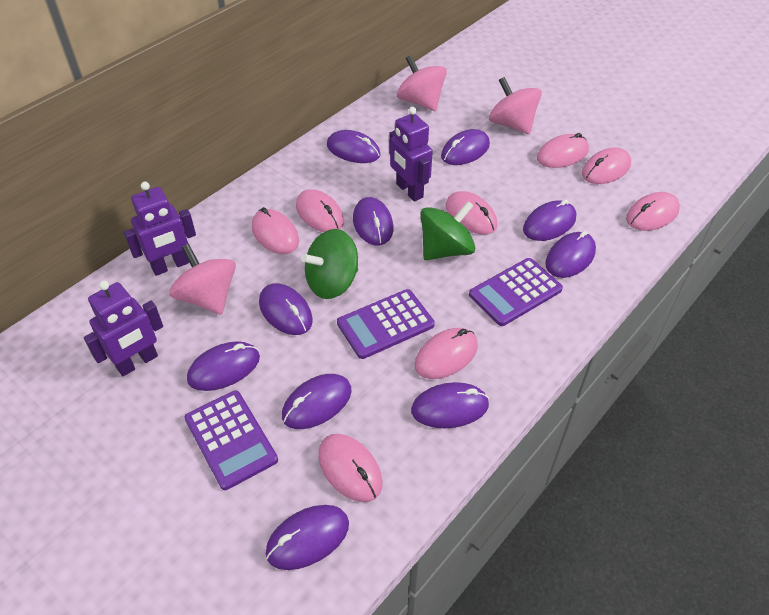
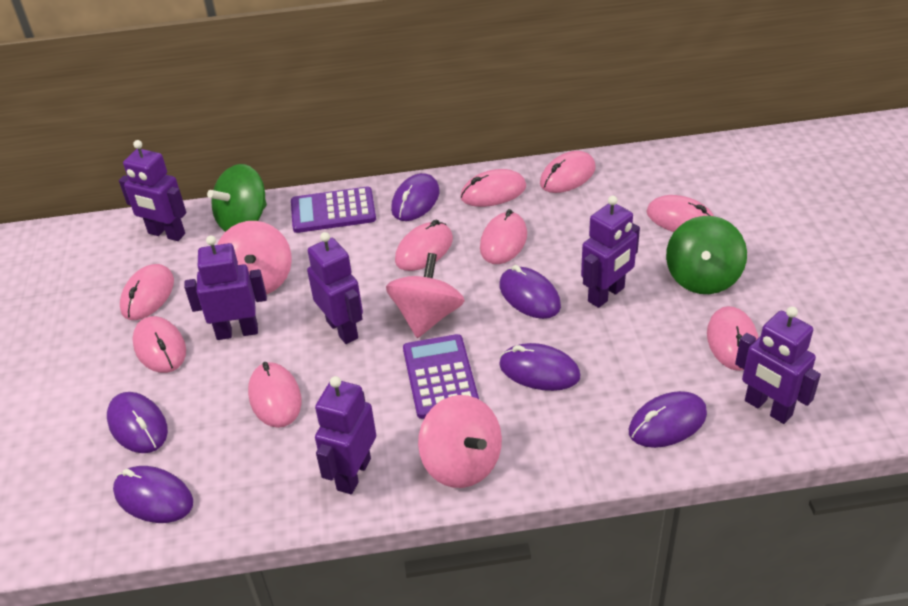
pink mouse: [252,207,299,254] [296,189,344,232] [318,434,382,502] [414,328,478,379] [446,191,497,235] [537,133,589,168] [582,148,631,184] [626,192,680,231] = 8 -> [120,264,174,320] [133,316,186,373] [248,362,302,428] [395,220,453,271] [460,169,526,207] [480,209,527,264] [540,151,596,193] [647,195,714,232] [707,306,759,371] = 9
purple calculator: [184,390,278,490] [337,289,435,359] [469,258,563,326] = 3 -> [291,187,376,233] [403,334,479,419] = 2
purple mouse: [187,341,260,391] [259,283,313,335] [266,505,349,570] [282,374,351,429] [327,130,381,163] [353,197,393,246] [411,382,489,428] [441,129,490,165] [523,199,576,241] [545,231,596,278] = 10 -> [107,392,168,453] [113,466,193,523] [391,173,439,221] [499,265,561,319] [499,343,580,391] [629,391,707,448] = 6
purple robot: [84,280,163,376] [124,182,196,276] [389,107,433,201] = 3 -> [119,140,186,241] [184,236,267,340] [307,232,363,344] [315,376,376,494] [581,196,640,308] [735,307,821,424] = 6

